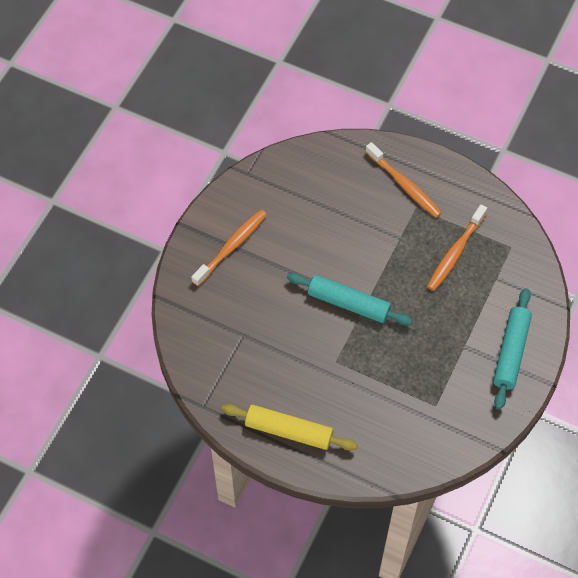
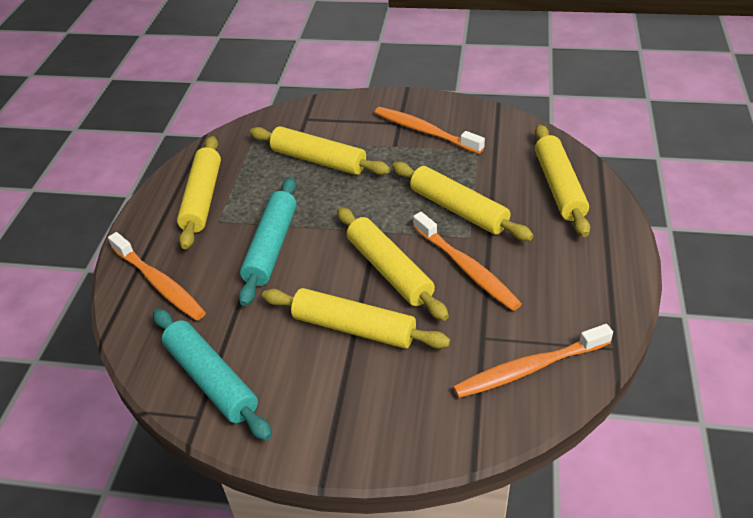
orange toothbrush: [191,210,267,286] [366,142,442,218] [427,204,487,291] = 3 -> [108,232,206,321] [375,107,485,154] [413,212,522,311] [453,324,613,398] = 4
yellow rolling pin: [222,404,357,451] = 1 -> [177,136,221,249] [250,126,390,175] [262,288,450,349] [337,207,449,321] [392,162,533,241] [535,125,590,237] = 6

